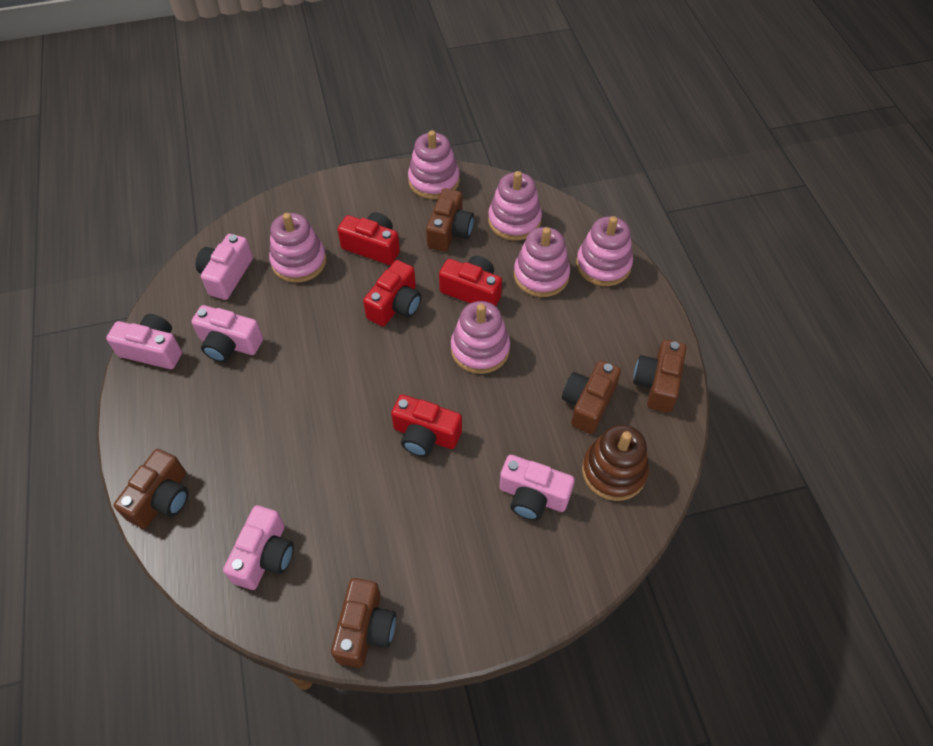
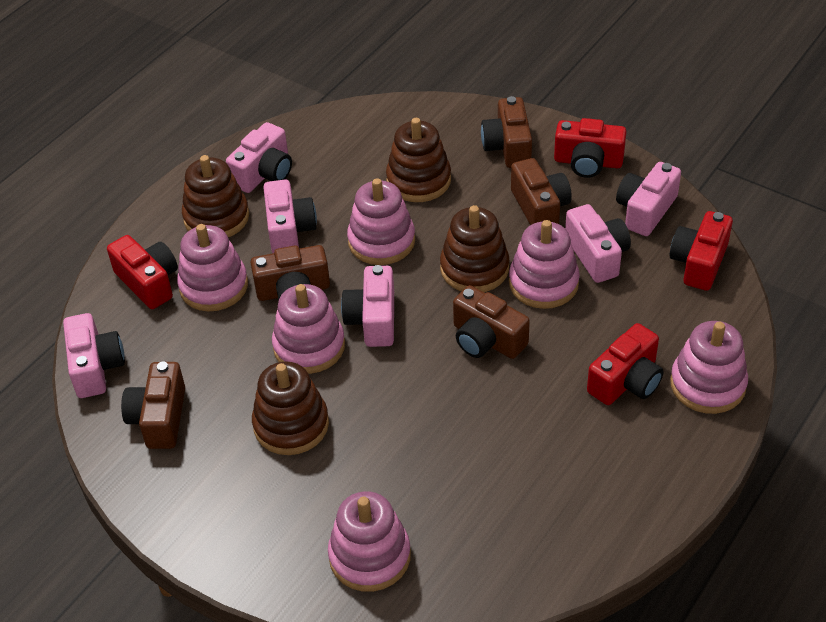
brown stacking toy: [582,425,649,501] = 1 -> [182,155,249,237] [252,362,329,455] [386,118,451,202] [440,205,509,292] = 4
pink camera: [106,314,182,369] [192,305,263,362] [196,234,253,300] [223,505,294,590] [499,455,575,520] = 5 -> [63,313,125,398] [226,122,292,193] [263,180,317,253] [341,265,394,347] [565,204,631,283] [616,162,681,236] = 6

